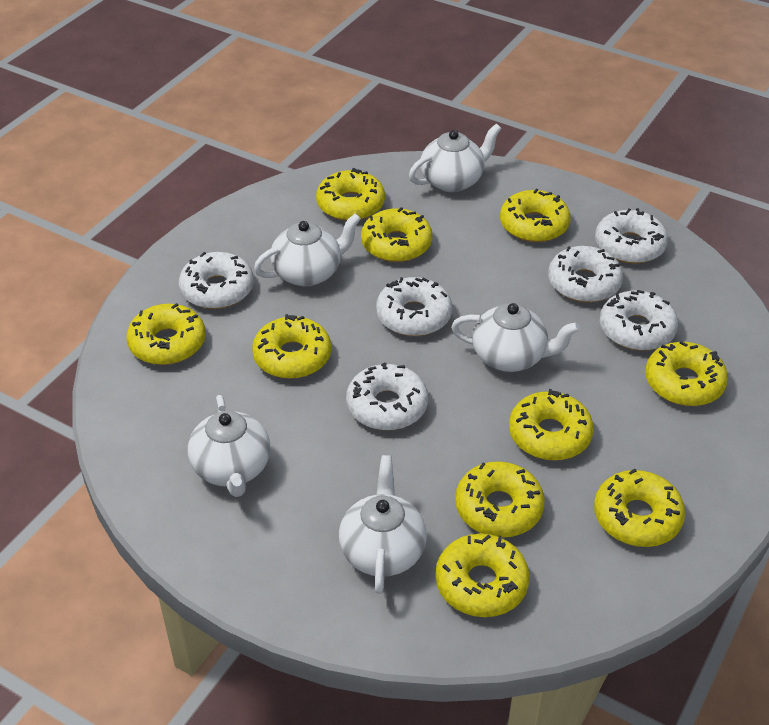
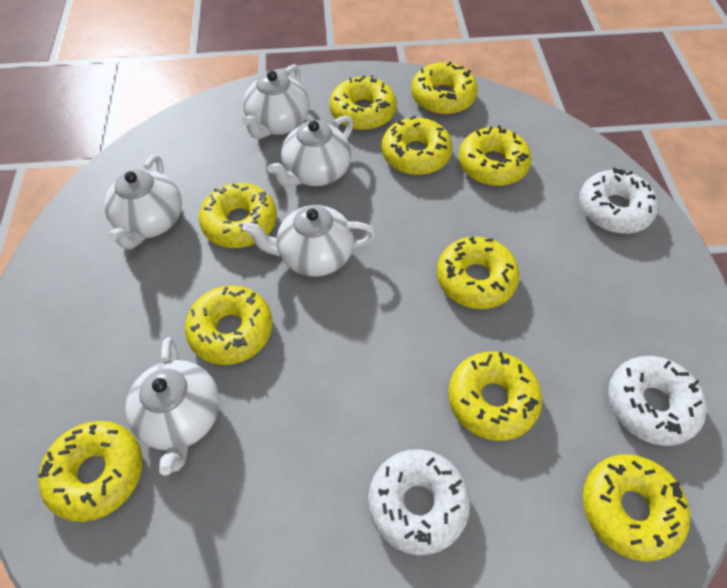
white donut: [179,252,254,309] [346,363,428,430] [376,277,452,336] [548,246,623,302] [595,208,668,264] [600,290,678,351] = 6 -> [368,449,470,555] [579,168,658,233] [608,356,707,446] = 3

